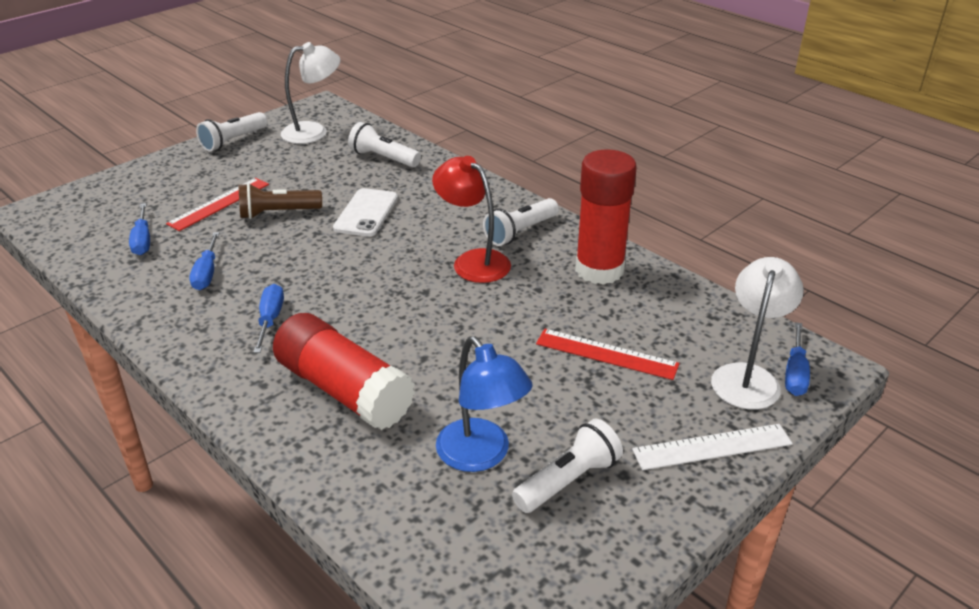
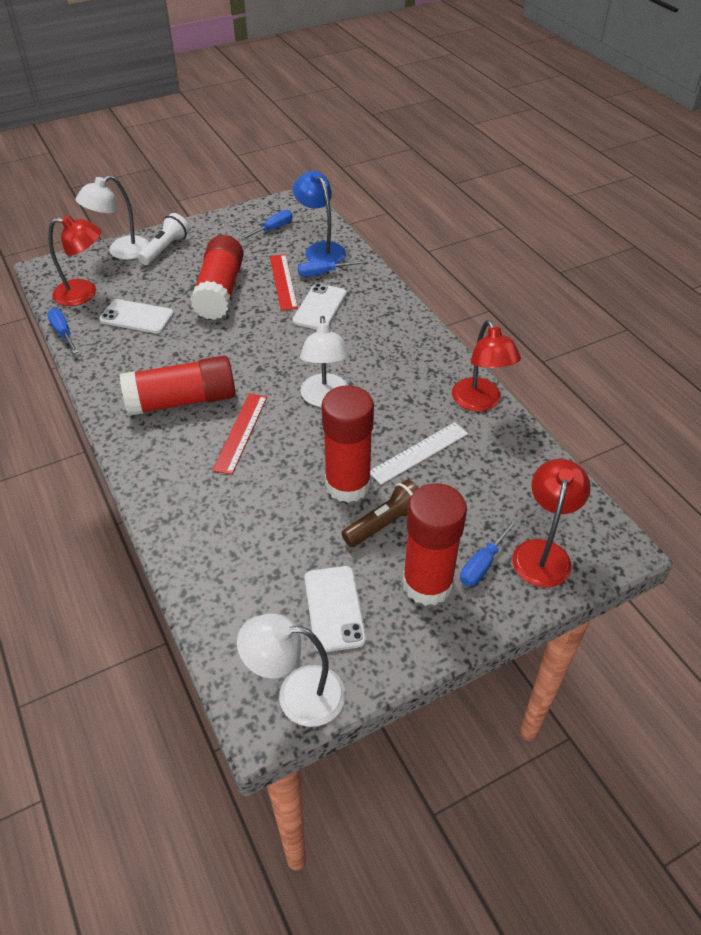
red glue stick: [273,313,415,430] [575,149,637,285] = 2 -> [120,355,235,416] [190,235,244,320] [322,385,374,503] [402,483,467,606] = 4
red lamp: [432,156,511,283] = 1 -> [48,216,101,306] [452,320,521,411] [512,459,591,588] = 3
white flashlight: [196,112,268,152] [348,122,421,167] [483,198,559,246] [512,419,623,513] = 4 -> [137,213,190,265] = 1
white lamp: [281,42,341,144] [711,257,804,410] = 2 -> [75,175,149,260] [237,613,345,727] [300,316,349,407] = 3
white phone: [333,188,398,237] = 1 -> [99,299,174,334] [292,283,347,329] [304,566,366,652] = 3

